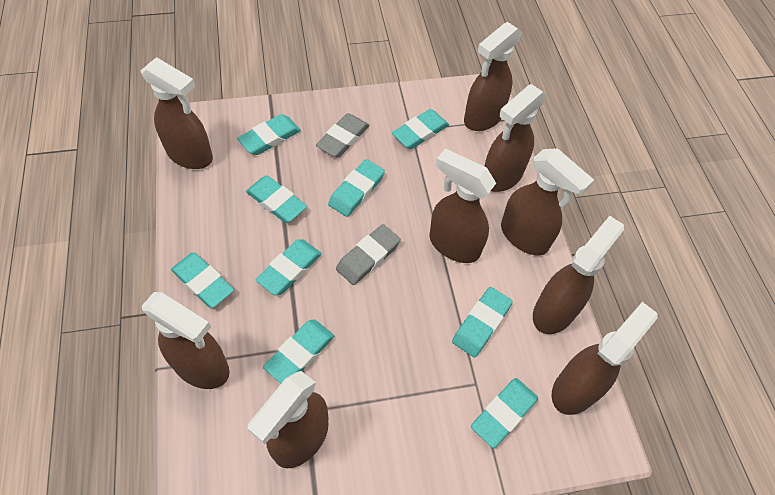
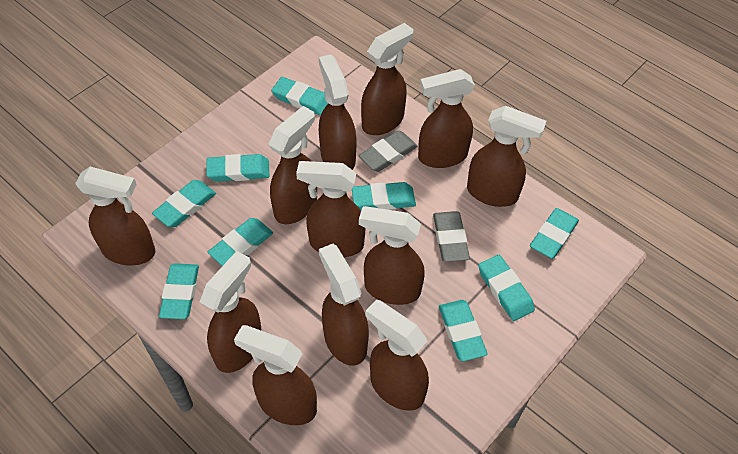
brown spray bottle: [141,57,213,169] [142,292,230,389] [248,371,328,468] [429,149,496,263] [464,22,523,131] [484,84,547,192] [501,148,594,255] [533,216,624,334] [552,302,658,415] = 9 -> [75,167,155,265] [200,251,262,373] [234,325,317,425] [268,106,317,224] [296,161,365,257] [319,54,357,170] [319,244,369,366] [359,206,425,305] [361,23,413,135] [366,300,429,411] [418,69,475,168] [467,106,546,207] = 12

